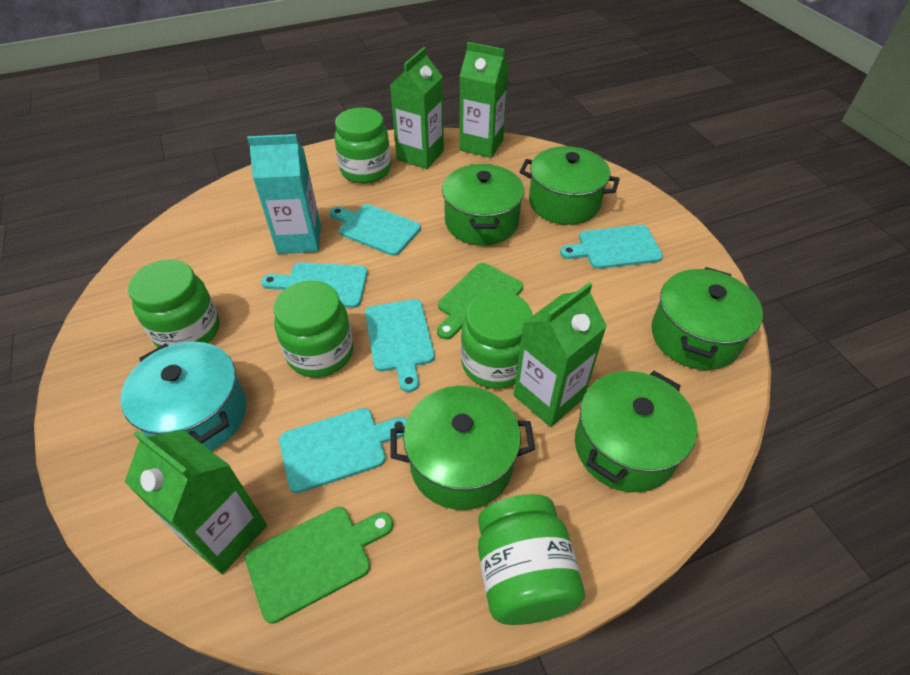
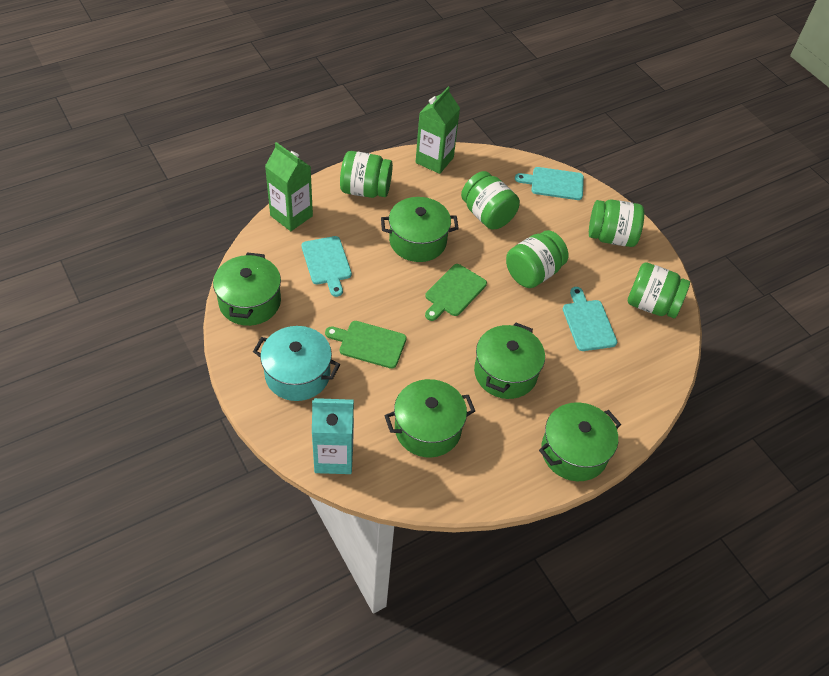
green carton: [125,430,267,574] [390,47,444,169] [459,42,509,158] [513,282,607,427] = 4 -> [265,142,313,231] [416,87,460,174] = 2
turquoise cutting board: [261,262,368,308] [279,408,407,493] [330,204,421,256] [365,299,435,392] [560,225,663,269] = 5 -> [302,236,352,297] [515,167,584,200] [563,287,617,351] = 3

